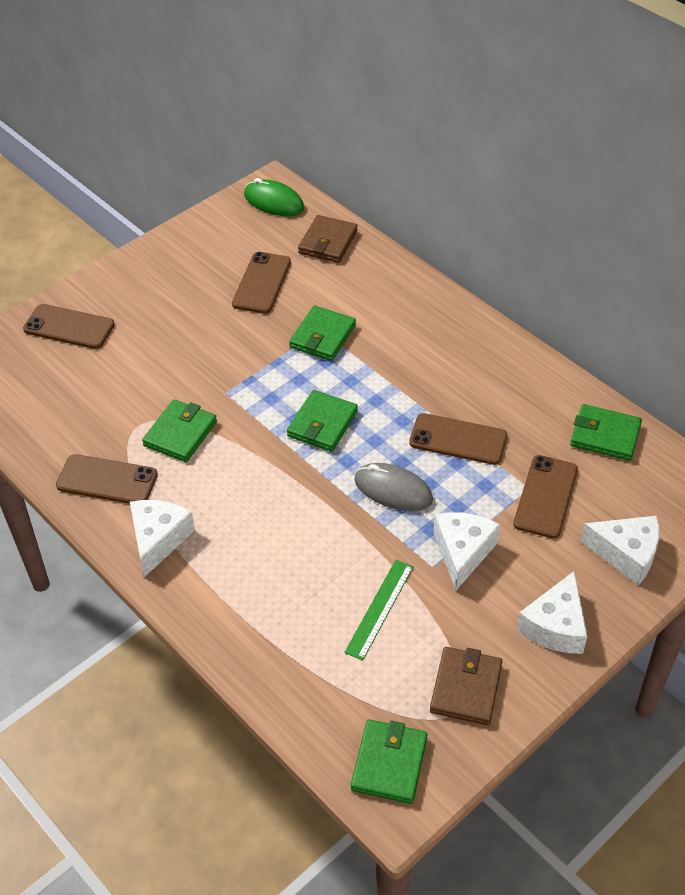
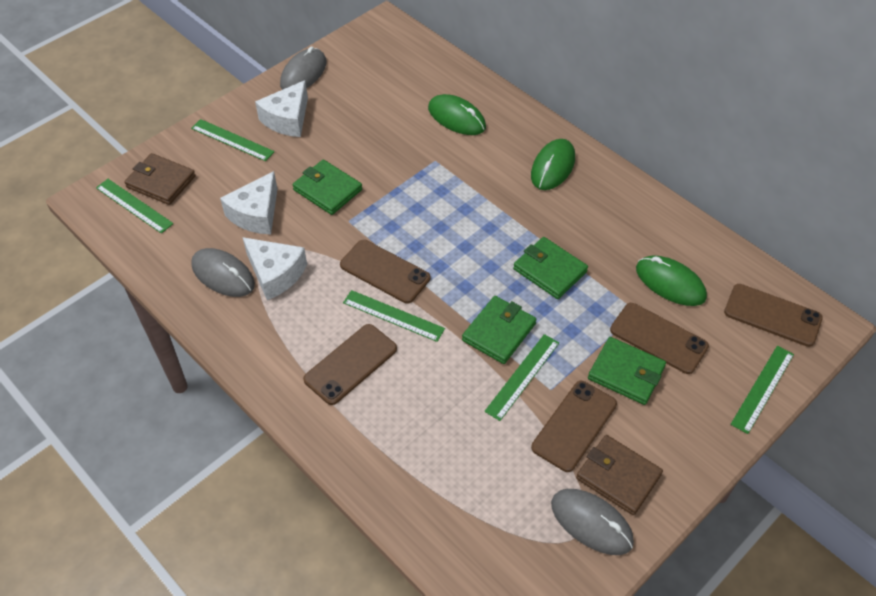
green mouse: [244,178,305,216] = 1 -> [428,94,486,135] [531,139,575,190] [636,255,707,306] = 3
green ruler: [344,560,413,660] = 1 -> [96,179,174,234] [191,119,275,161] [343,290,445,342] [484,334,559,421] [730,346,794,434] = 5
green wallet: [142,400,217,462] [287,390,358,452] [289,306,356,361] [351,719,427,804] [570,404,642,461] = 5 -> [292,160,362,215] [462,296,536,364] [513,237,588,299] [588,337,666,405] = 4
grey mouse: [354,463,433,511] = 1 -> [191,248,255,297] [280,47,327,90] [551,489,634,555] = 3
white cheese: [130,500,195,577] [433,512,500,590] [517,571,588,654] [580,516,659,585] = 4 -> [220,171,277,234] [242,237,307,300] [255,80,308,137] = 3

